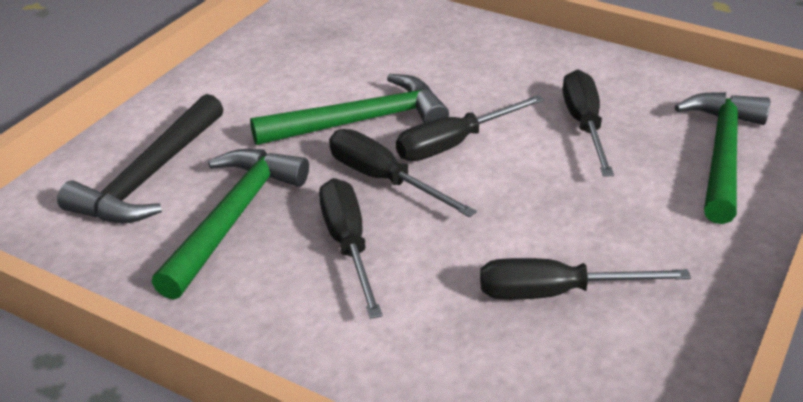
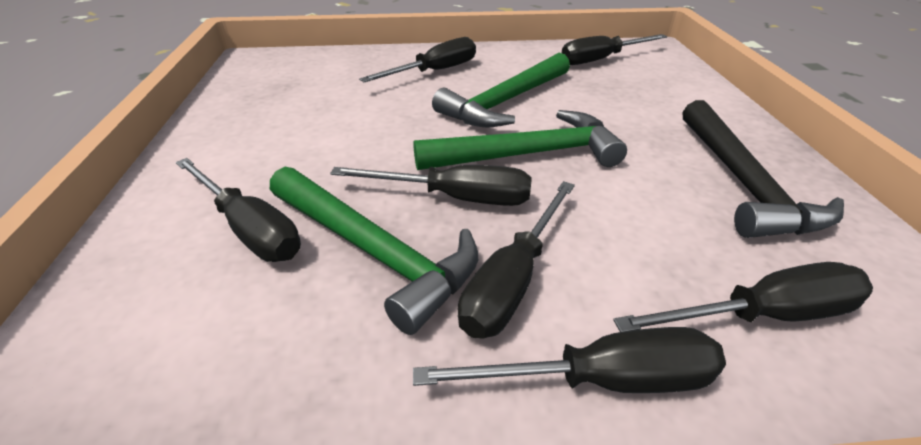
black screwdriver: [319,178,383,319] [329,129,477,217] [396,95,544,161] [480,258,691,300] [563,70,614,177] = 5 -> [176,158,301,262] [330,165,532,206] [359,37,476,82] [413,327,726,393] [458,181,575,339] [562,34,667,65] [613,262,873,332] = 7

